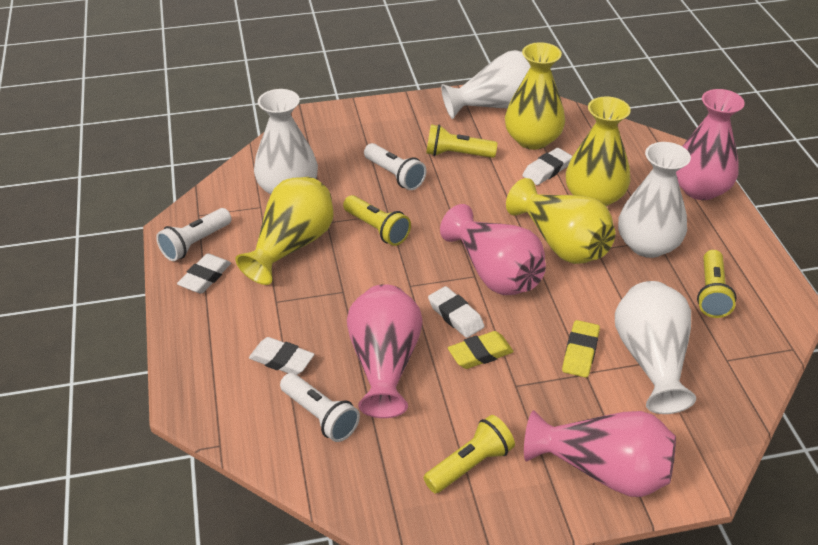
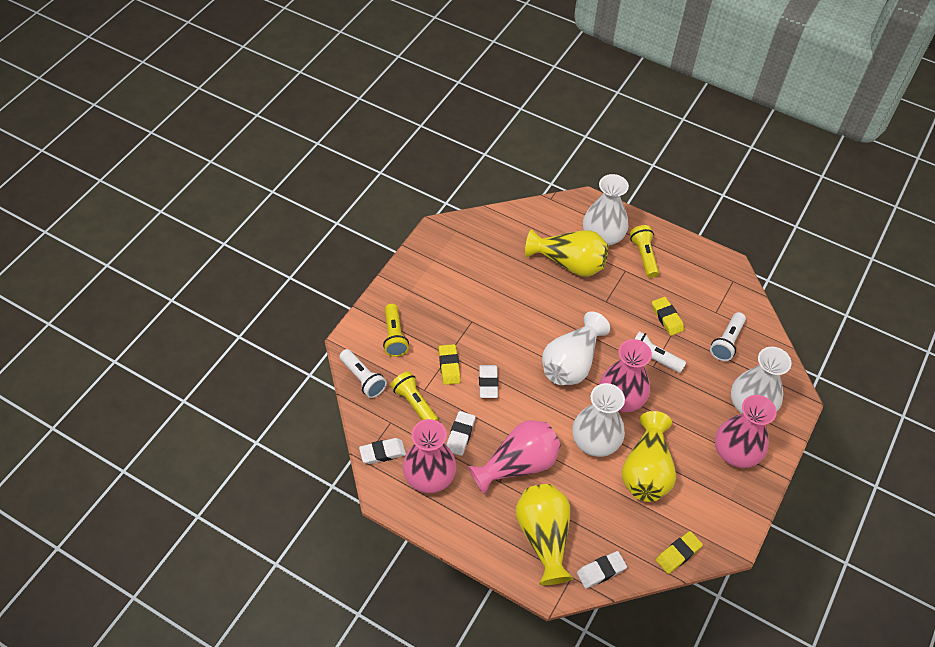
yellow eraser: [448,331,514,369] [562,320,600,378] = 2 -> [439,344,461,385] [652,297,684,336] [656,531,703,574] = 3
yellow flashlight: [343,195,411,246] [423,415,515,493] [426,124,498,158] [697,250,737,318] = 4 -> [383,304,409,357] [391,371,438,421] [630,225,659,278] = 3
yellow vase: [235,177,333,285] [505,42,565,150] [506,178,615,264] [566,96,631,207] = 4 -> [516,484,573,585] [525,229,608,277] [622,411,676,502] = 3

